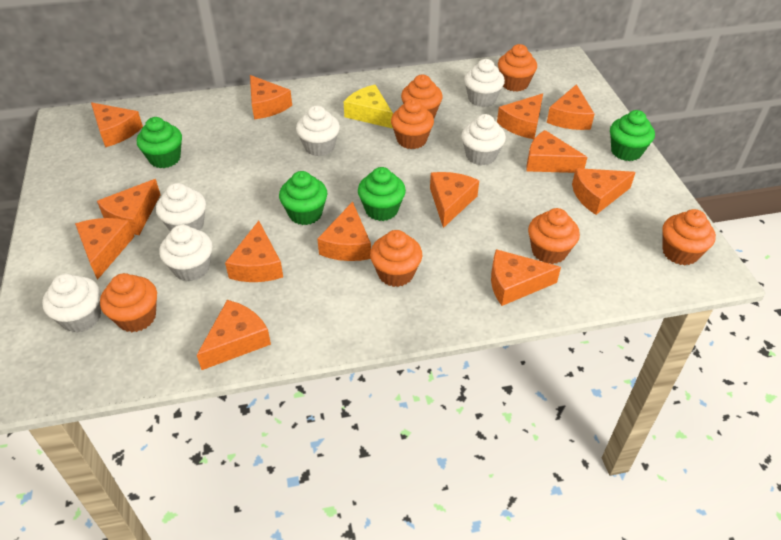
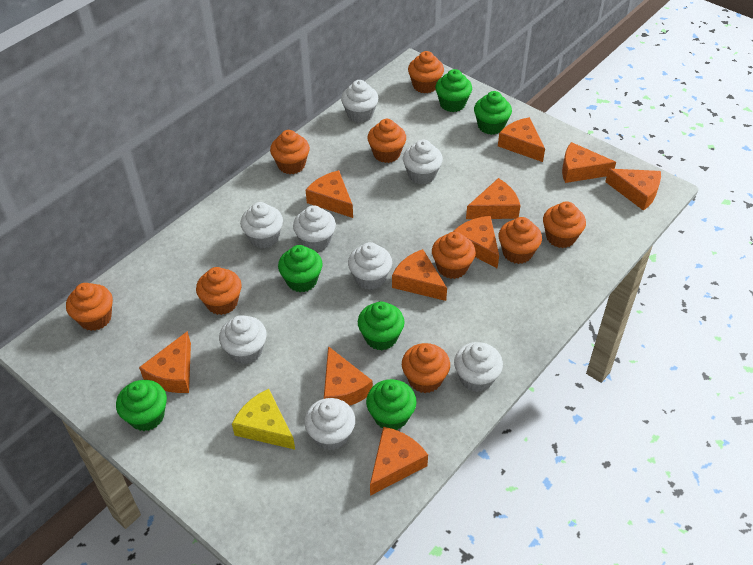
green cupcake: [137,117,182,168] [279,171,327,225] [358,167,406,221] [610,110,655,161] = 4 -> [116,380,167,431] [278,245,322,292] [358,301,405,350] [366,379,417,430] [435,69,472,112] [474,91,512,135] = 6
orange cheese: [75,218,135,280] [91,102,143,147] [97,179,161,235] [197,300,271,370] [225,221,283,282] [250,75,292,119] [317,202,371,261] [430,172,479,228] [491,249,561,306] [497,93,543,139] [527,130,587,173] [547,84,594,130] [572,168,636,215] = 13 -> [139,331,191,393] [306,170,353,218] [324,346,373,406] [370,427,428,496] [392,249,447,301] [453,216,499,269] [466,178,520,219] [498,117,545,162] [562,142,616,183] [605,169,661,211] = 10
orange cupcake: [100,273,157,332] [370,230,422,287] [391,99,434,149] [401,75,443,118] [498,44,537,92] [528,208,580,264] [662,209,716,265] = 7 -> [66,283,113,331] [196,267,242,315] [270,130,310,174] [367,119,406,163] [402,343,450,393] [408,51,444,93] [432,232,476,279] [499,217,542,264] [543,201,586,248] = 9
white cupcake: [42,274,101,333] [156,183,206,232] [159,225,212,281] [296,105,340,156] [461,114,506,165] [464,59,505,107] = 6 -> [219,315,267,365] [240,202,283,248] [293,205,336,252] [304,398,355,451] [341,80,378,123] [348,242,392,290] [403,140,443,184] [454,342,503,392] = 8

